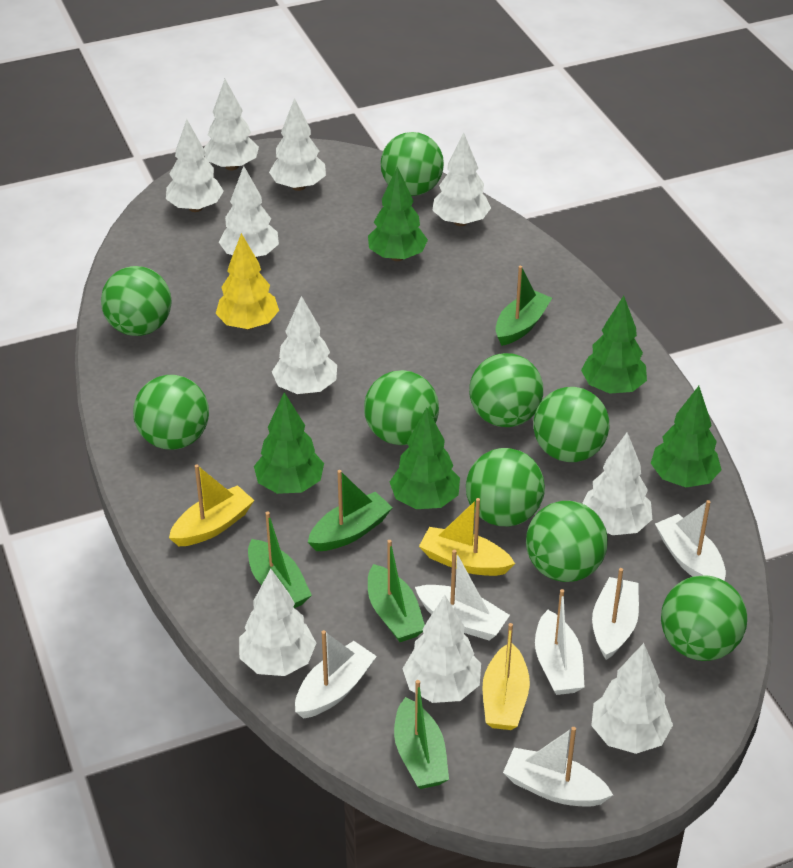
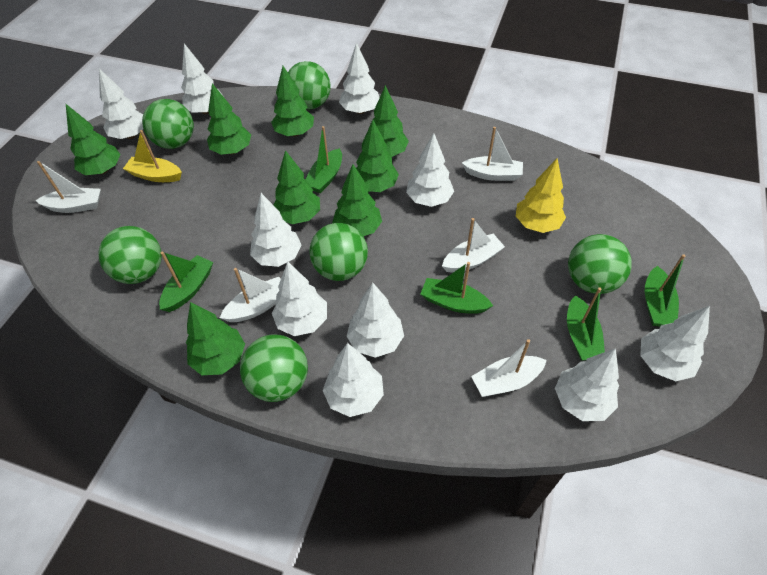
green ball: [101,266,172,336] [133,375,209,450] [364,370,439,445] [381,132,444,196] [466,448,545,526] [469,353,543,427] [526,501,608,582] [533,387,609,462] [661,575,747,661] = 9 -> [98,226,162,284] [142,99,194,149] [240,334,308,402] [288,61,331,110] [309,223,368,281] [568,234,632,294] = 6
green tree: [254,392,324,494] [368,167,428,261] [390,407,460,509] [581,296,647,394] [651,386,721,487] = 5 -> [66,104,121,175] [186,302,245,375] [207,83,251,155] [271,66,314,137] [273,150,320,224] [332,164,382,236] [356,120,399,192] [368,85,409,157] = 8
white boat: [295,630,377,719] [415,550,510,640] [503,727,613,807] [535,589,584,695] [592,568,639,660] [655,500,726,581] = 6 -> [35,161,101,213] [220,268,281,322] [442,218,505,273] [462,127,523,181] [471,339,547,397] = 5
yellow boat: [169,464,255,547] [419,498,515,576] [482,623,530,730] = 3 -> [123,130,182,182] = 1

